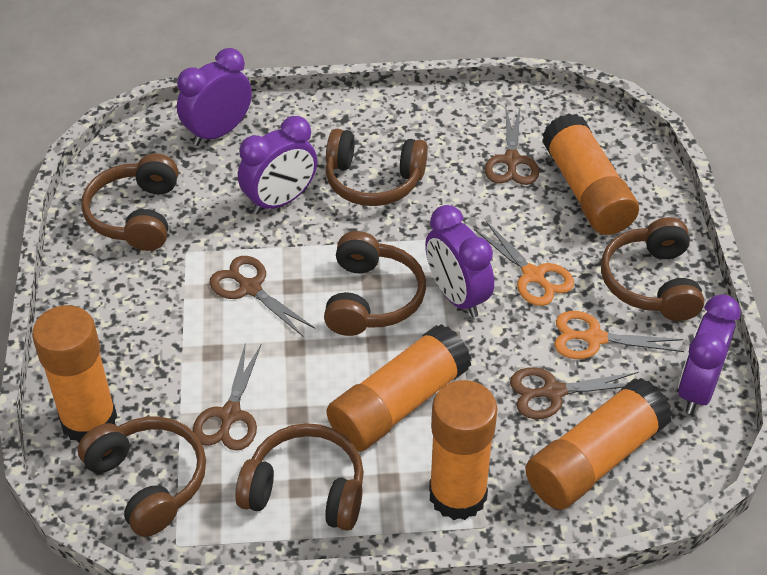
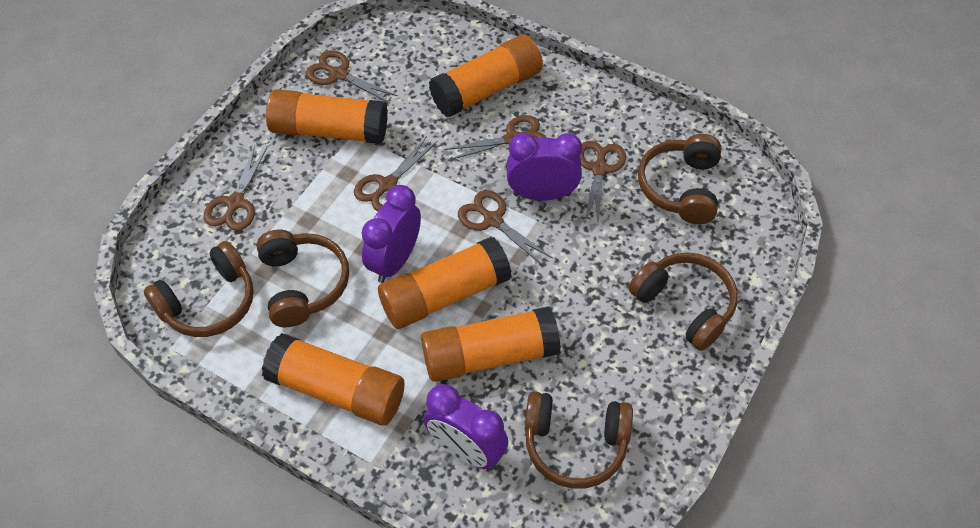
brown headphones: [78,417,206,537] [81,153,178,251] [235,423,364,531] [324,231,426,336] [325,129,428,206] [601,217,704,321] = 6 -> [144,241,254,337] [256,230,349,327] [525,391,633,489] [629,252,738,351] [638,134,721,224] = 5
brown scissors: [192,342,262,451] [209,256,315,336] [485,108,539,185] [510,367,639,419] = 4 -> [204,146,267,231] [306,50,398,103] [354,136,437,212] [444,115,546,161] [458,190,553,266] [580,141,626,223] = 6
orange scissors: [474,221,574,306] [554,311,684,359] = 2 -> none = 0
purple clock: [177,48,252,146] [238,116,317,214] [425,205,494,317] [678,294,741,414] = 4 -> [362,185,421,283] [423,384,508,469] [507,133,582,201] = 3

